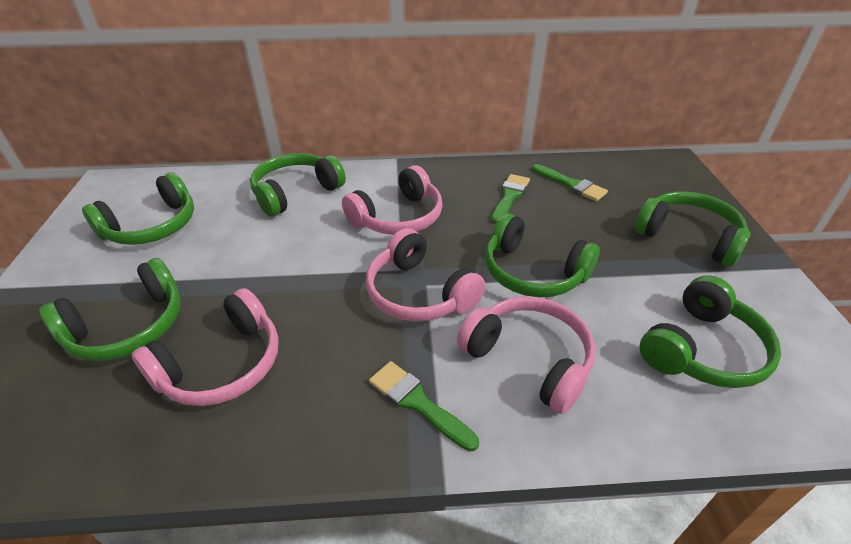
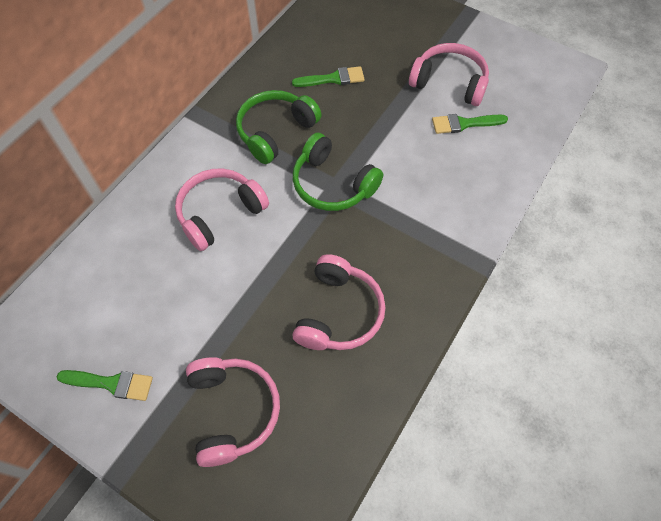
green headphones: [39,258,180,361] [82,172,194,245] [250,153,346,217] [485,213,600,297] [635,191,750,267] [640,275,781,388] = 6 -> [236,90,321,164] [293,133,383,211] = 2

